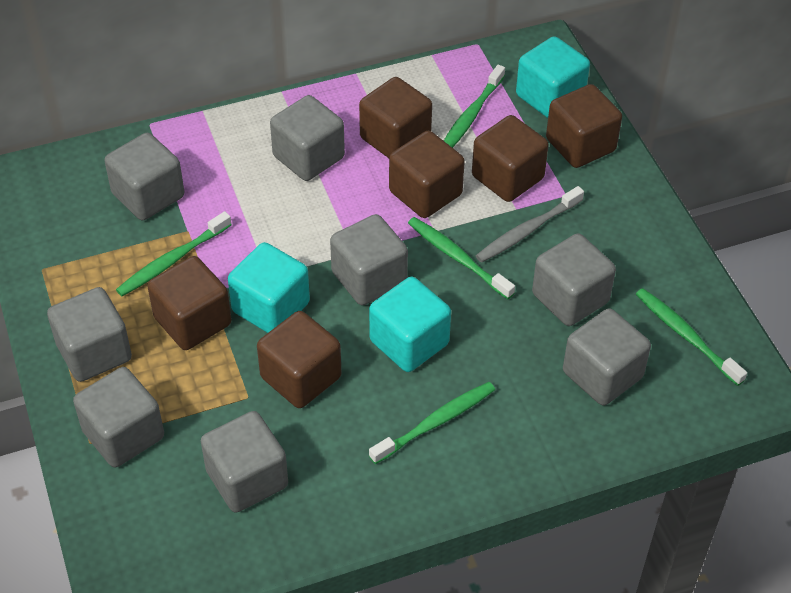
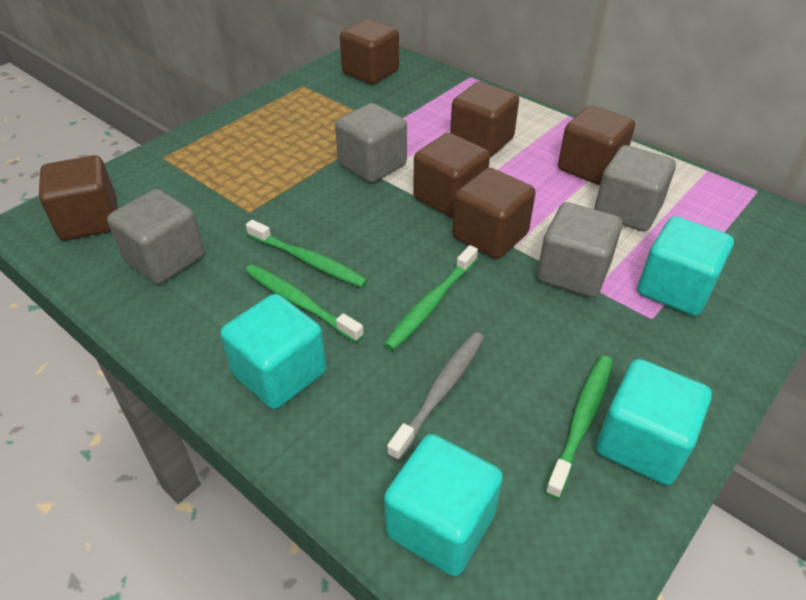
green toothbrush: [116,211,232,296] [369,382,495,464] [408,217,515,299] [444,65,505,148] [636,288,747,386] = 5 -> [245,264,364,343] [246,220,368,288] [384,245,478,351] [545,355,613,499] = 4
grey cube: [47,287,132,382] [73,367,164,467] [105,133,184,220] [201,411,288,512] [270,95,345,181] [330,214,408,305] [532,233,616,326] [563,308,651,406] = 8 -> [107,189,204,284] [335,103,407,183] [537,202,622,298] [594,145,676,231] = 4
turquoise cube: [228,242,310,333] [369,277,451,372] [516,36,590,118] = 3 -> [220,294,326,409] [384,434,503,576] [596,359,712,485] [638,216,734,316] = 4

